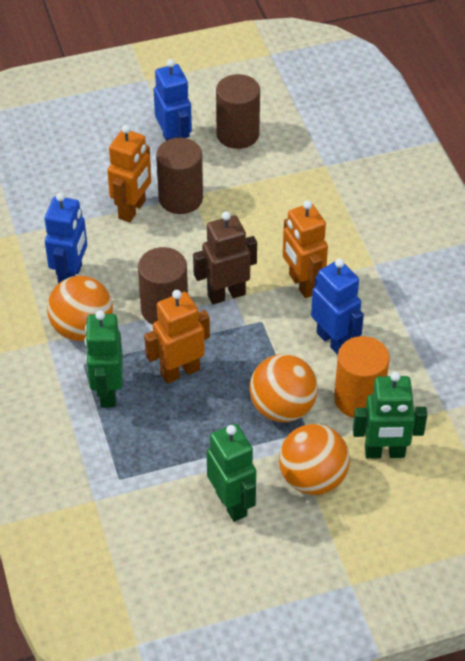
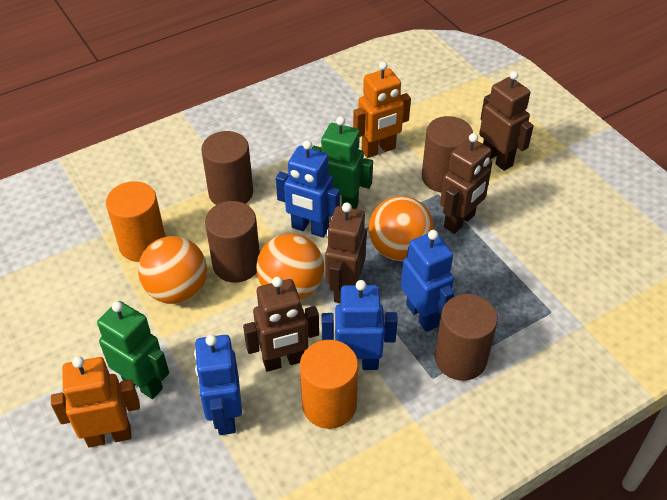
blue robot: [45,192,87,284] [153,59,192,140] [311,258,364,355] = 3 -> [194,335,242,435] [276,140,340,238] [322,280,398,370] [401,230,455,332] = 4
brown cylinder: [138,247,188,325] [156,138,203,214] [216,74,260,149] = 3 -> [201,131,253,205] [205,201,260,283] [422,116,473,192] [435,294,498,381] = 4
brown robot: [193,211,257,304] = 1 -> [243,277,319,372] [325,203,367,303] [440,133,492,234] [479,71,534,171] = 4
green robot: [85,310,123,408] [207,424,256,522] [353,372,427,459] = 3 -> [97,301,169,399] [311,117,373,209] = 2
orange cylinder: [334,336,389,418] = 1 -> [106,181,166,262] [300,340,358,429] = 2
orange robot: [107,125,151,222] [144,290,210,384] [283,200,328,298] = 3 -> [51,356,140,447] [353,61,411,158] = 2

